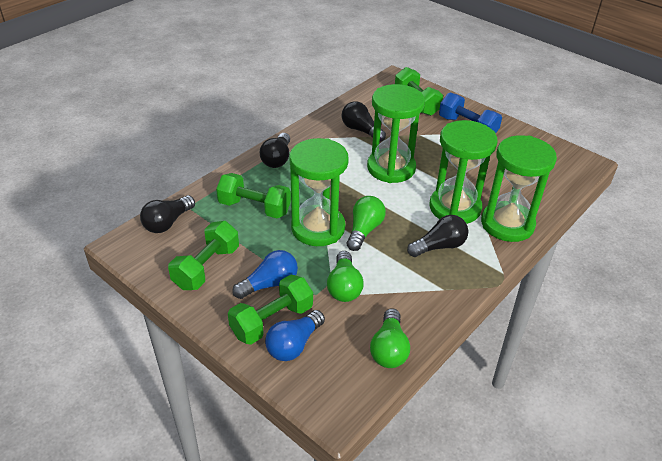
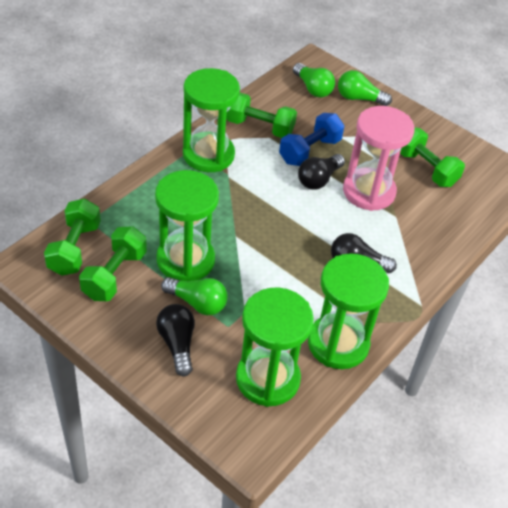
black light bulb: [140,195,195,233] [260,133,290,168] [341,101,386,142] [407,215,468,257] = 4 -> [156,304,195,376] [298,154,345,189] [331,233,397,273] = 3
blue light bulb: [232,250,298,299] [265,310,325,361] = 2 -> none = 0
pink hourglass: none = 0 -> [343,106,414,211] = 1

